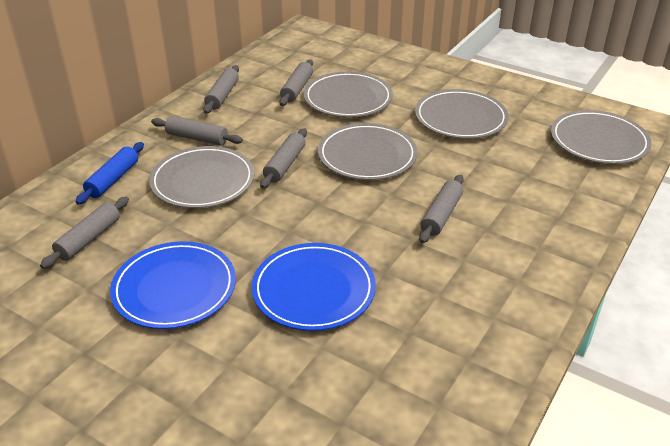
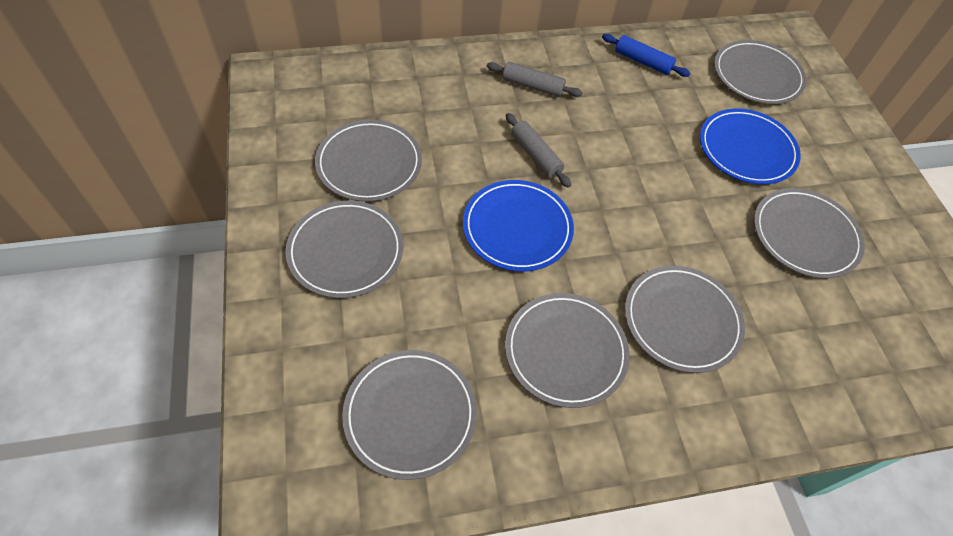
grey plate: [149,146,255,208] [304,72,393,117] [318,123,418,180] [415,89,509,139] [551,110,652,164] = 5 -> [285,201,403,298] [315,120,422,201] [342,350,477,480] [505,293,630,408] [625,266,745,373] [714,40,807,104] [754,188,865,278] = 7
grey rolling pin: [40,197,129,269] [151,116,243,146] [203,65,239,114] [260,128,307,188] [279,59,313,106] [419,175,464,243] = 6 -> [487,62,583,97] [506,113,571,188] = 2

